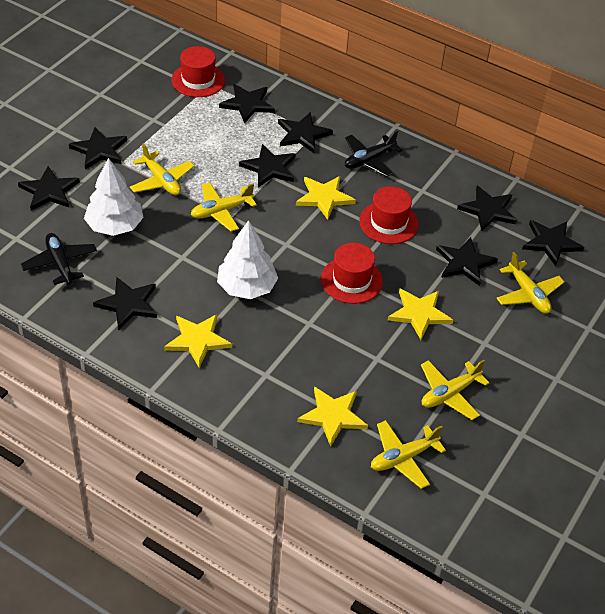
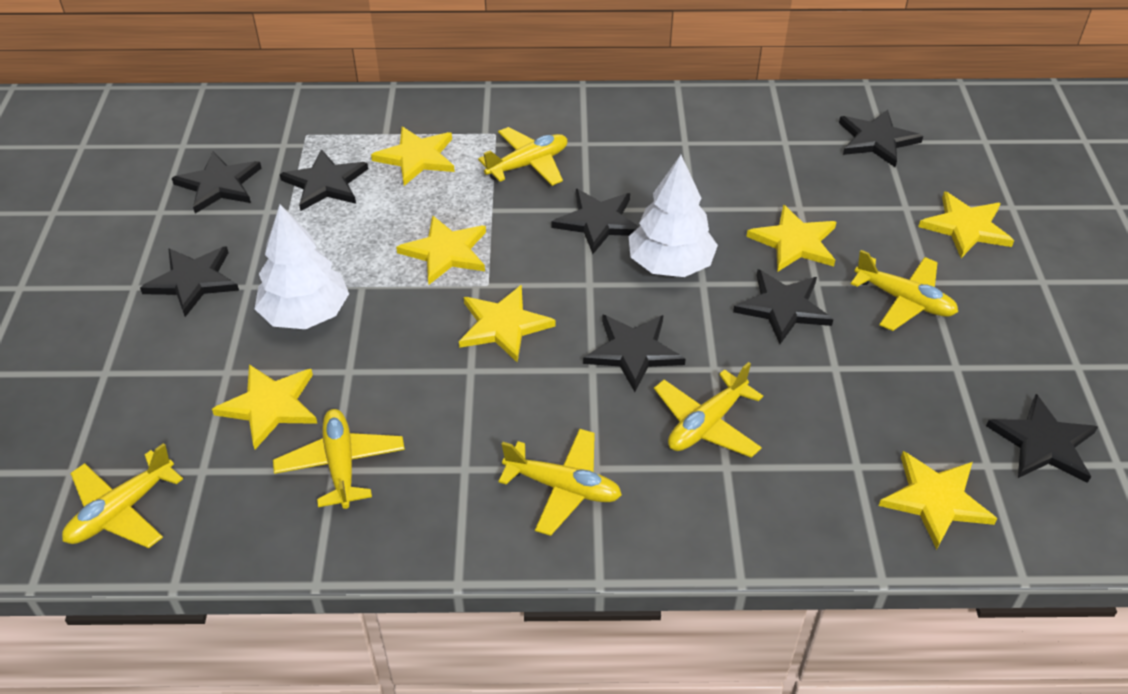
black plane: [21,233,97,285] [345,130,402,177] = 2 -> none = 0
black star: [18,166,80,210] [69,127,127,169] [93,277,157,330] [219,84,275,123] [239,144,296,187] [278,112,333,153] [436,237,498,286] [457,186,517,231] [522,220,584,266] = 9 -> [140,246,239,317] [172,151,261,214] [280,149,368,211] [552,189,639,254] [583,314,686,392] [733,269,833,344] [839,110,923,167] [986,394,1098,483] = 8
red hat: [172,46,225,97] [321,243,383,304] [359,186,419,244] = 3 -> none = 0
yellow plane: [130,143,194,195] [191,182,257,232] [371,420,446,489] [421,360,489,420] [496,252,564,314] = 5 -> [62,443,183,548] [273,409,405,509] [478,127,567,186] [498,429,622,536] [654,362,763,458] [851,250,958,331] = 6
yellow star: [164,314,232,368] [296,176,356,220] [297,386,368,447] [388,289,453,340] = 4 -> [212,364,318,449] [371,126,455,186] [396,215,486,285] [459,285,556,362] [746,204,836,272] [878,451,997,550] [918,191,1014,258] = 7

